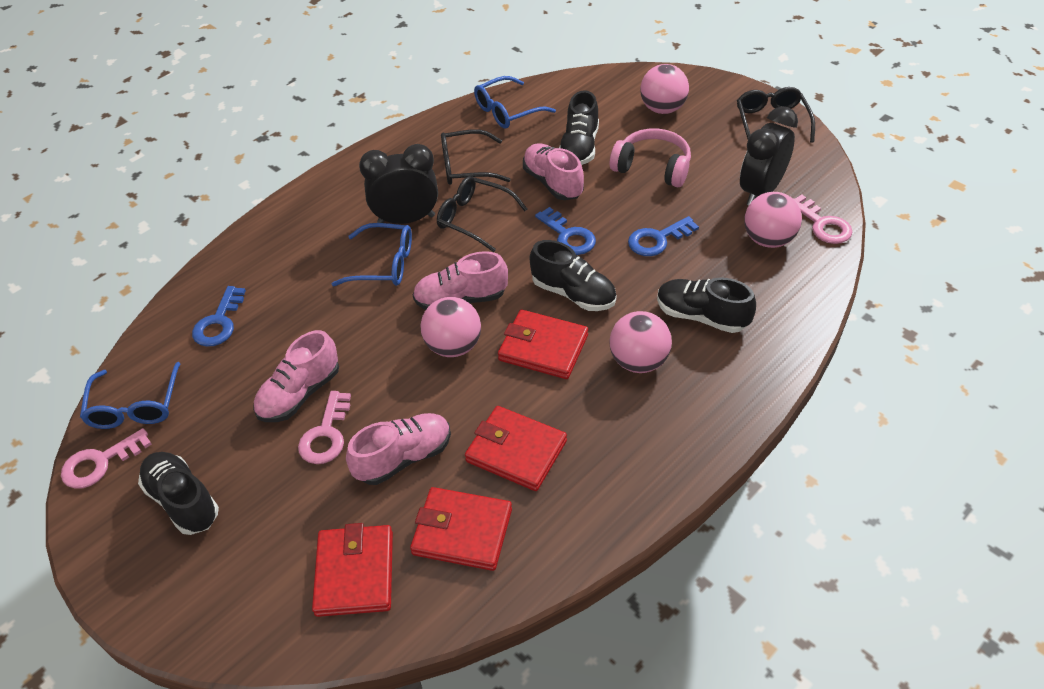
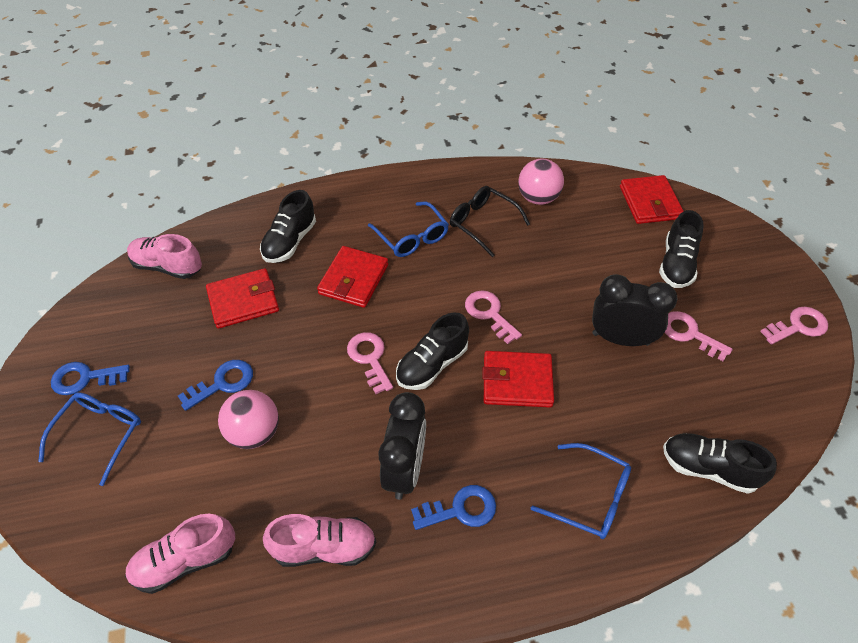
black glasses: [437,176,527,252] [441,129,511,185] [737,87,815,143] = 3 -> [450,186,530,257] = 1
pink ball: [421,297,481,357] [609,311,672,373] [640,64,689,114] [744,192,802,248] = 4 -> [218,390,279,449] [518,158,564,205] = 2
pink headphones: [610,128,691,187] = 1 -> none = 0
pink key: [61,428,152,489] [298,391,351,464] [793,195,852,244] = 3 -> [347,332,393,394] [465,290,522,344] [664,311,733,361] [760,307,828,345] = 4
pink shoe: [253,330,339,422] [346,413,451,485] [413,251,508,310] [523,144,584,200] = 4 -> [125,514,235,594] [127,234,202,279] [263,514,376,567] = 3

